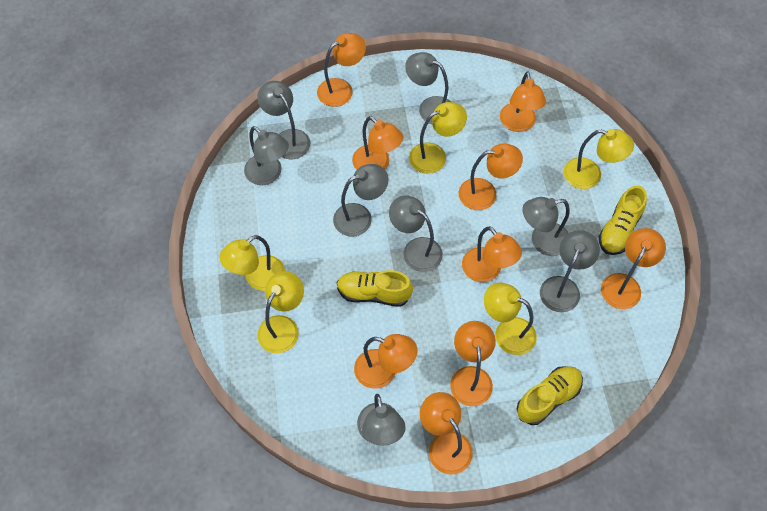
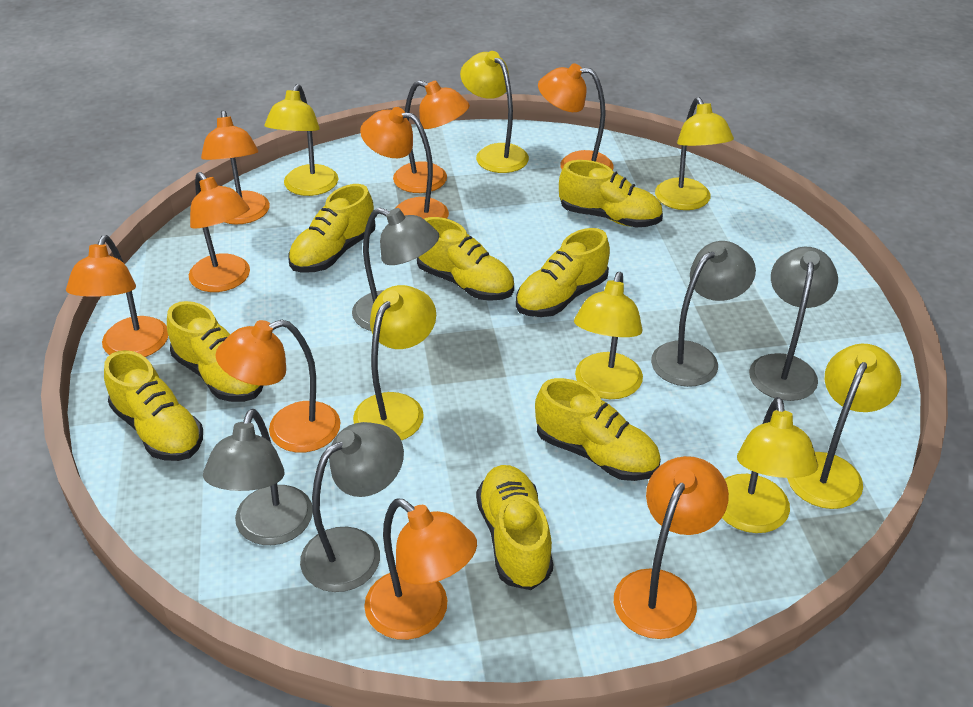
grey lamp: [244,126,289,185] [257,81,310,159] [333,164,388,237] [357,394,406,446] [389,196,443,272] [405,52,451,124] [522,197,570,256] [540,230,600,312] = 8 -> [203,409,313,545] [300,422,404,592] [352,208,439,331] [651,241,756,387] [749,247,838,401] = 5
yellow lamp: [219,235,285,291] [257,271,304,353] [409,102,467,174] [484,282,537,355] [564,129,634,189] = 5 -> [264,84,338,196] [353,285,436,440] [460,51,529,173] [574,272,643,399] [655,97,734,210] [722,397,818,533] [787,344,901,509] = 7
yellow shoe: [337,270,413,307] [517,366,583,425] [599,185,647,255] = 3 -> [104,350,203,461] [167,301,264,402] [289,184,376,273] [417,217,514,301] [476,465,553,590] [516,228,610,317] [535,378,661,481] [559,160,663,227] = 8

